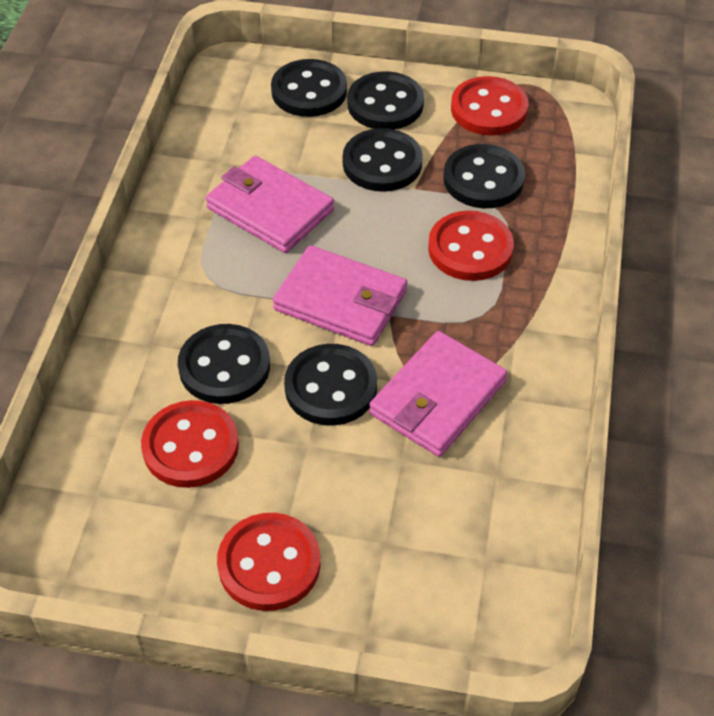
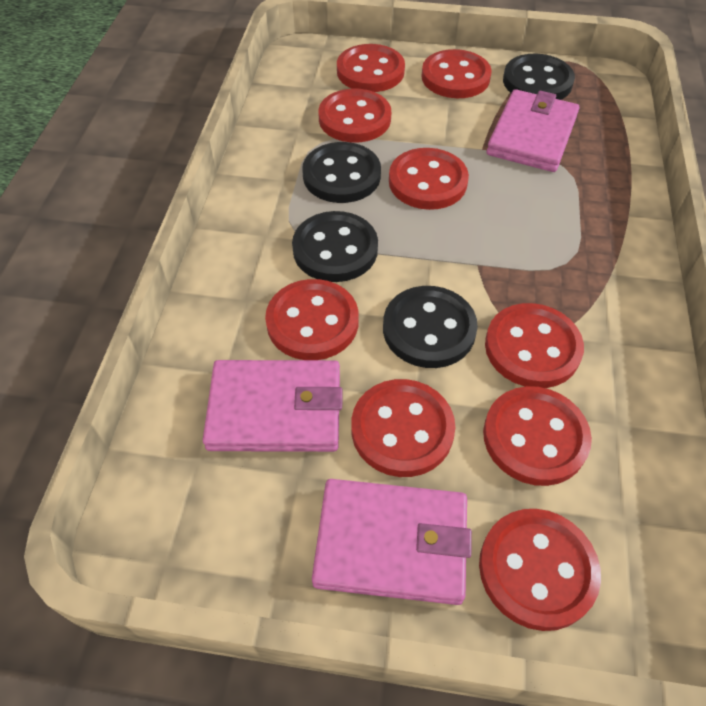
black button: [178,324,270,404] [271,59,347,117] [284,344,377,426] [343,128,423,192] [347,71,424,130] [443,144,525,208] = 6 -> [292,211,378,282] [302,142,381,203] [383,286,478,368] [503,53,575,100] = 4
red button: [141,400,239,488] [217,513,320,611] [428,211,514,281] [451,76,529,136] = 4 -> [265,279,359,360] [318,89,391,142] [337,44,405,92] [351,379,455,477] [389,148,469,210] [421,49,492,98] [479,509,601,631] [483,386,592,486] [485,303,584,388] = 9

